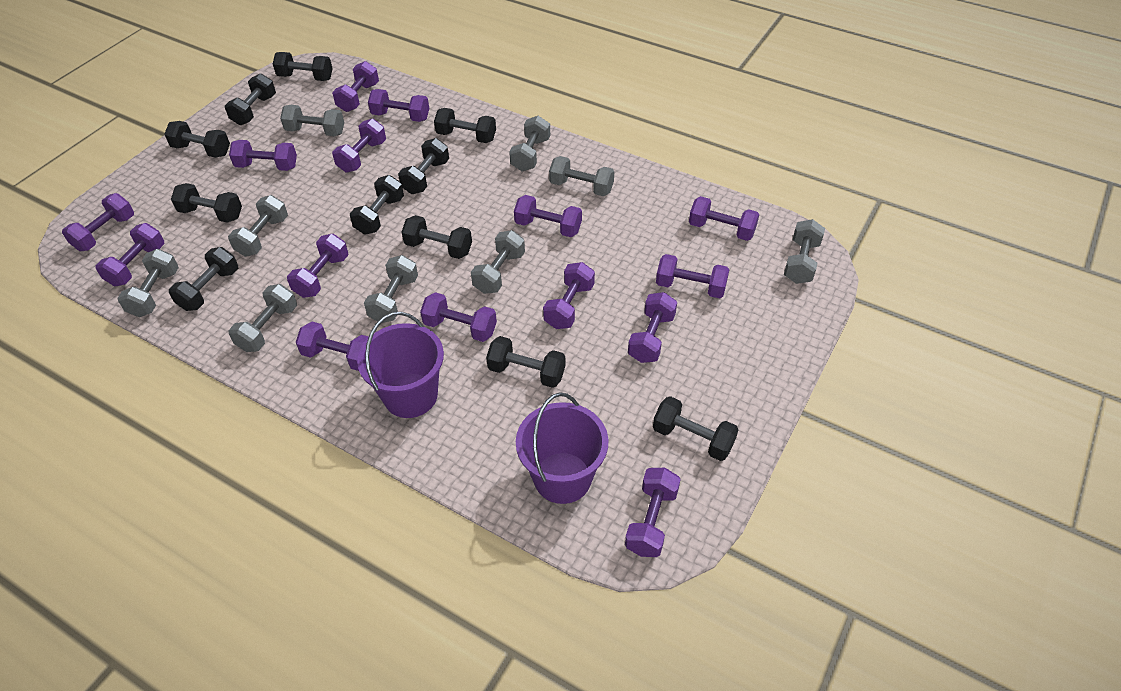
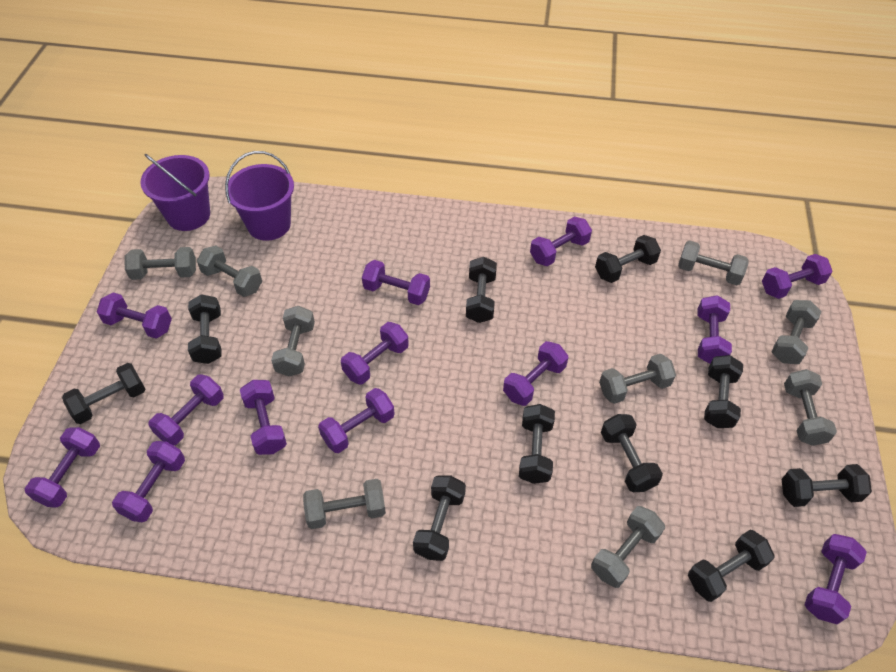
black dumbbell: [164,121,230,158] [169,247,238,311] [171,183,242,223] [225,73,276,125] [273,52,333,81] [350,175,404,235] [398,138,449,194] [402,215,472,259] [434,108,496,143] [486,336,565,388] [653,396,739,461] = 11 -> [62,363,145,424] [188,294,222,364] [413,475,466,561] [466,257,497,323] [519,404,555,484] [595,235,661,283] [601,414,663,492] [688,530,775,602] [704,355,743,428] [782,464,872,507] = 10
purple dumbbell: [62,193,134,251] [96,223,164,286] [229,140,297,171] [287,234,349,298] [296,322,369,371] [332,61,379,112] [332,119,386,173] [368,89,429,122] [420,292,497,342] [514,195,582,237] [543,262,595,329] [625,468,681,557] [628,292,677,363] [656,254,730,298] [689,196,759,241] = 15 -> [25,427,100,508] [97,292,172,339] [112,441,185,522] [148,374,224,446] [240,380,287,455] [318,388,395,453] [341,322,409,384] [362,260,430,305] [503,341,568,406] [530,217,592,266] [698,295,732,364] [762,254,833,299] [805,534,867,624] = 13

